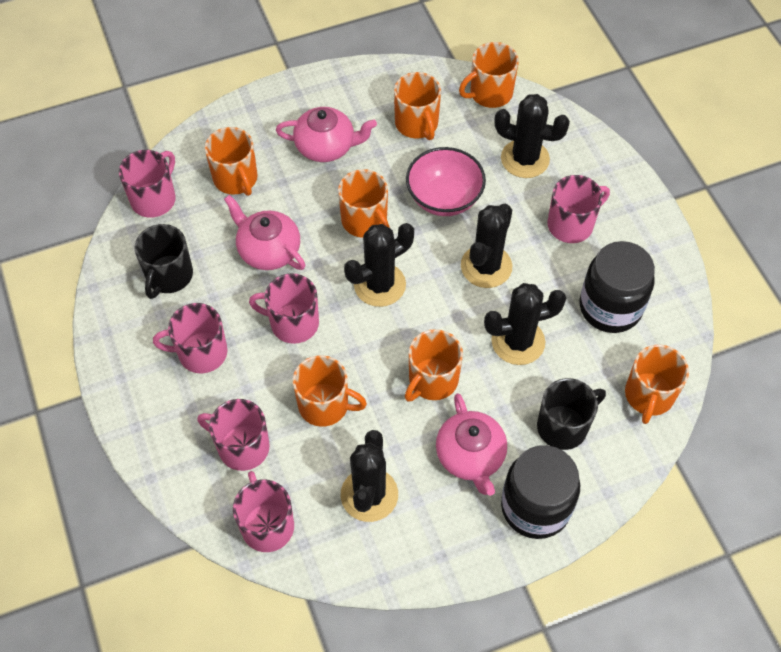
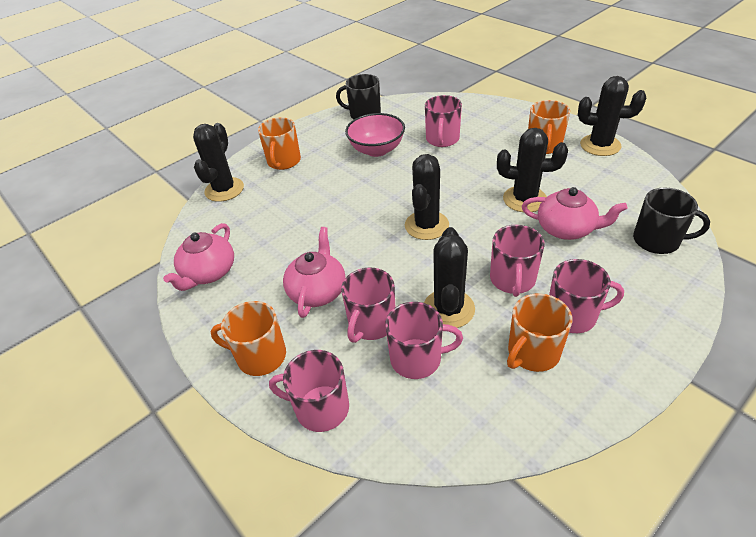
black jar: [501,445,580,539] [580,241,655,333] = 2 -> none = 0
orange mug: [205,127,258,196] [293,355,367,427] [338,169,390,238] [394,72,441,140] [405,329,463,402] [459,42,519,108] [625,345,689,424] = 7 -> [210,301,286,376] [258,117,301,170] [507,293,572,372] [528,100,570,154] = 4

